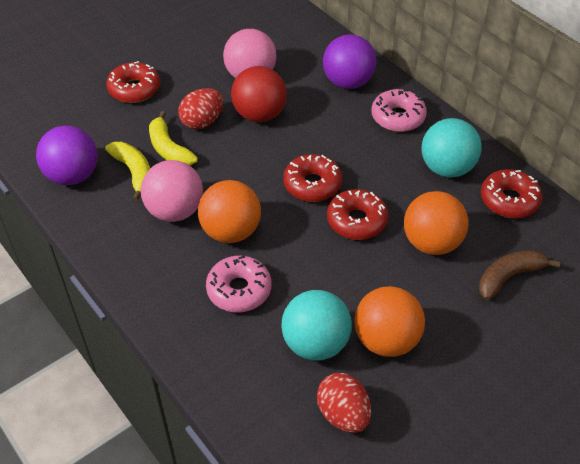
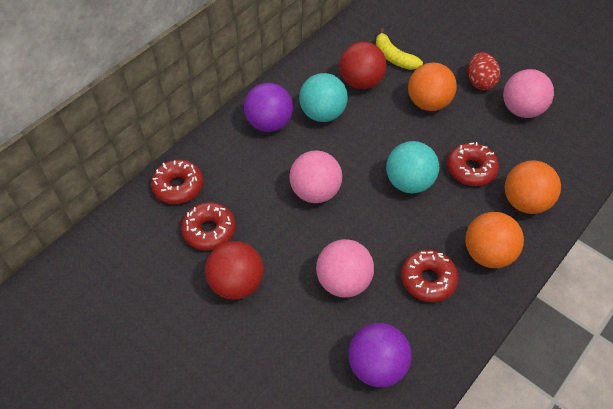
brown banana: [479,250,560,300] = 1 -> none = 0
pink ball: [141,160,203,222] [223,29,277,78] = 2 -> [289,150,342,203] [316,239,374,298] [503,69,554,118] = 3
pink donut: [206,255,271,312] [371,89,427,132] = 2 -> none = 0
red ball: [231,66,287,122] = 1 -> [205,241,263,300] [340,42,386,89] = 2
red egg: [178,88,223,129] [317,373,371,433] = 2 -> [468,52,500,90] = 1
yellow banana: [105,142,150,201] [149,111,198,166] = 2 -> [376,28,423,70] = 1

